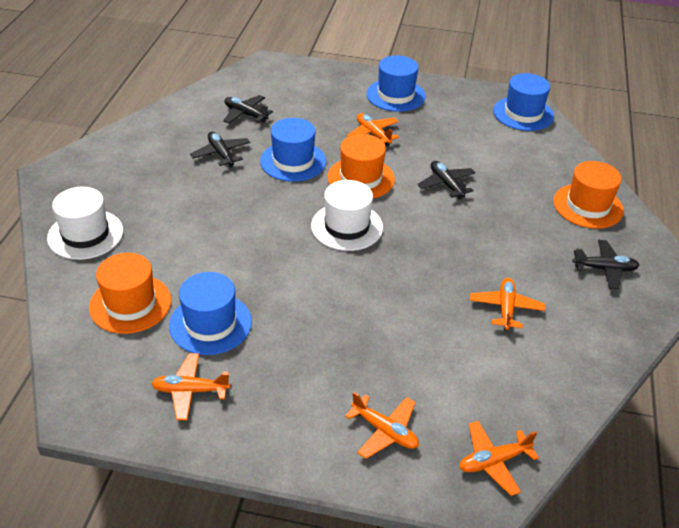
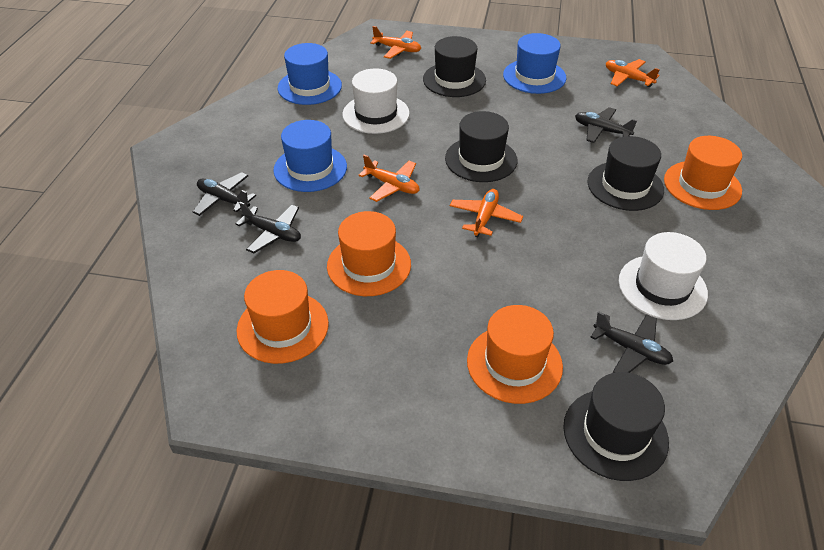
black hat: none = 0 -> [423,36,486,97] [445,111,518,182] [563,372,669,481] [587,136,664,211] = 4
blue hat: [169,272,252,355] [260,118,326,182] [366,55,426,112] [493,73,554,131] = 4 -> [273,120,347,192] [278,43,342,105] [503,33,566,94] = 3
orange hat: [89,253,171,334] [327,134,395,198] [553,161,624,229] = 3 -> [237,270,329,364] [327,211,411,296] [467,305,563,404] [664,136,742,210] = 4
orange plane: [151,353,230,420] [345,392,419,459] [347,113,399,146] [459,421,539,496] [470,278,545,331] = 5 -> [358,155,420,202] [370,26,421,59] [450,189,523,237] [606,59,660,87] = 4

